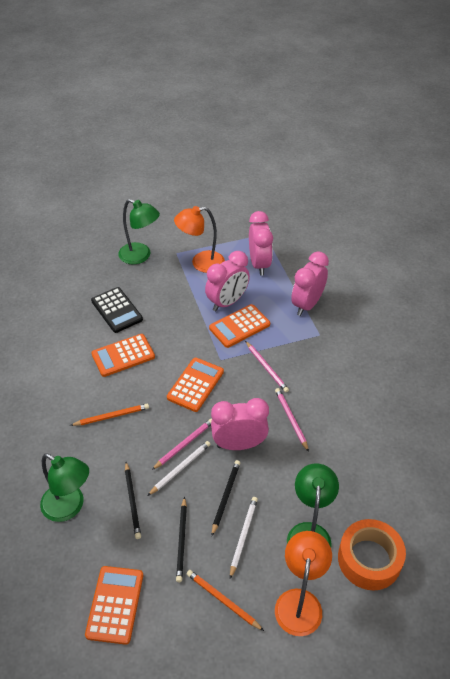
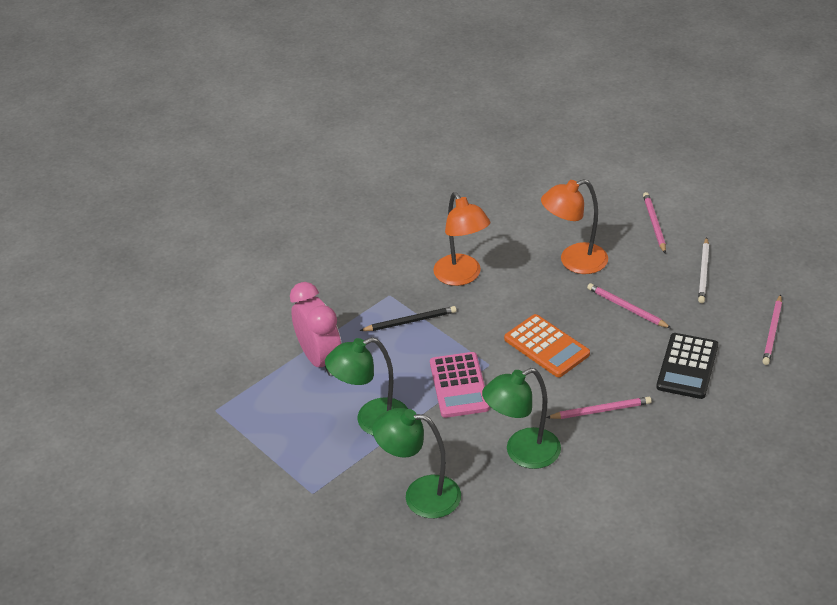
black pencil: [125,462,141,539] [176,496,187,582] [212,460,240,536] = 3 -> [359,306,457,331] = 1
orange calculator: [85,566,143,645] [91,334,155,377] [167,357,224,412] [209,304,270,348] = 4 -> [504,314,590,377] = 1
orange pencil: [70,404,149,426] [187,570,264,631] = 2 -> none = 0
orange tape: [338,519,406,590] = 1 -> none = 0
pink calculator: none = 0 -> [430,352,490,418] = 1
pink clock: [205,251,250,311] [211,398,269,450] [249,211,273,276] [291,251,329,316] = 4 -> [290,282,342,376] = 1
pink pencil: [152,419,212,470] [245,341,289,392] [275,388,309,452] = 3 -> [546,397,652,419] [587,283,672,329] [643,192,666,254] [762,294,782,365] = 4
white pencil: [148,441,211,496] [230,497,258,579] = 2 -> [698,237,709,303] = 1

